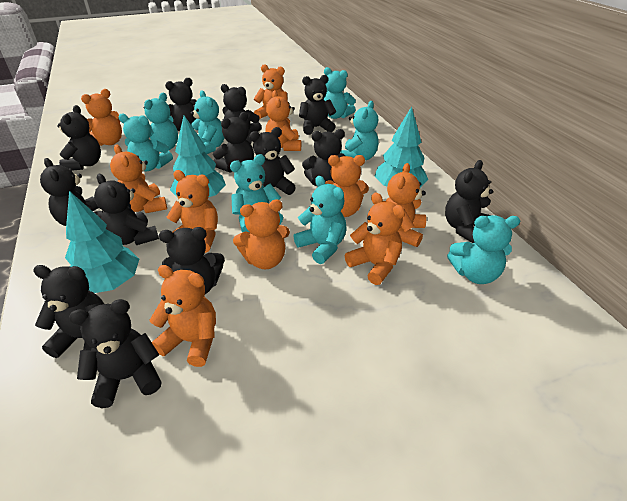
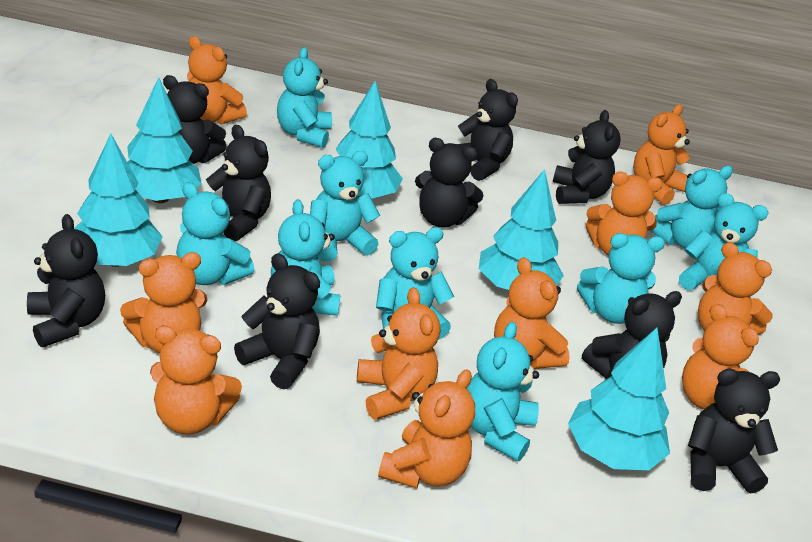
black teddy bear: [33,265,104,358] [40,158,103,226] [57,105,101,171] [69,299,161,408] [94,174,159,245] [159,227,225,294] [165,78,197,131] [213,112,254,173] [221,84,262,135] [249,127,296,195] [299,75,336,135] [302,129,345,186] [445,160,493,243] = 13 -> [27,214,105,347] [163,75,227,164] [206,125,271,241] [234,253,320,389] [415,138,484,227] [458,79,518,181] [553,110,620,204] [582,291,682,379] [688,368,780,494] = 9
turquoise teddy bear: [119,113,173,171] [144,93,178,150] [190,90,224,154] [230,154,283,232] [294,176,346,264] [324,67,356,119] [340,101,379,160] [447,215,520,284] = 8 -> [176,183,255,285] [271,199,340,316] [277,47,332,148] [310,151,380,262] [376,227,454,340] [466,322,539,461] [577,233,665,324] [650,166,733,248] [679,193,768,290] = 9
turquoise tree: [65,191,139,293] [170,115,226,198] [375,107,428,188] = 3 -> [74,134,163,267] [127,77,202,203] [335,81,403,199] [479,169,564,291] [568,328,670,470] = 5

